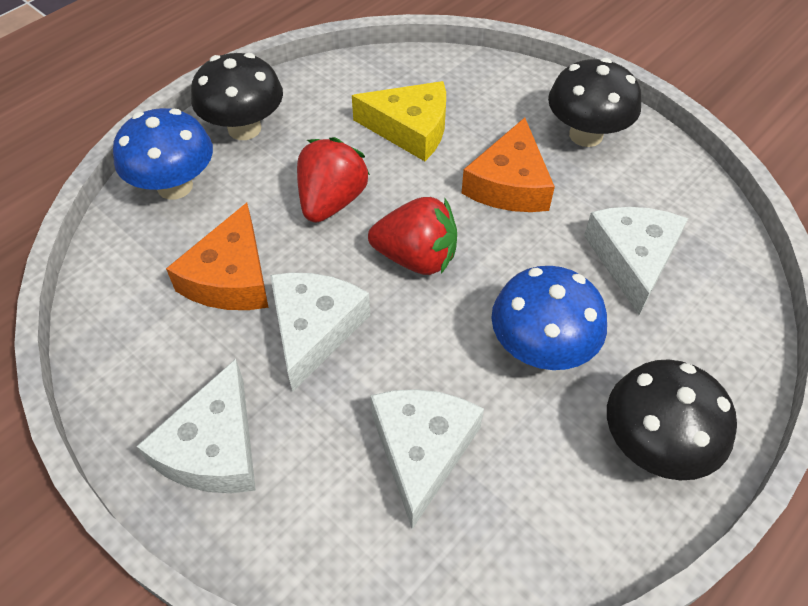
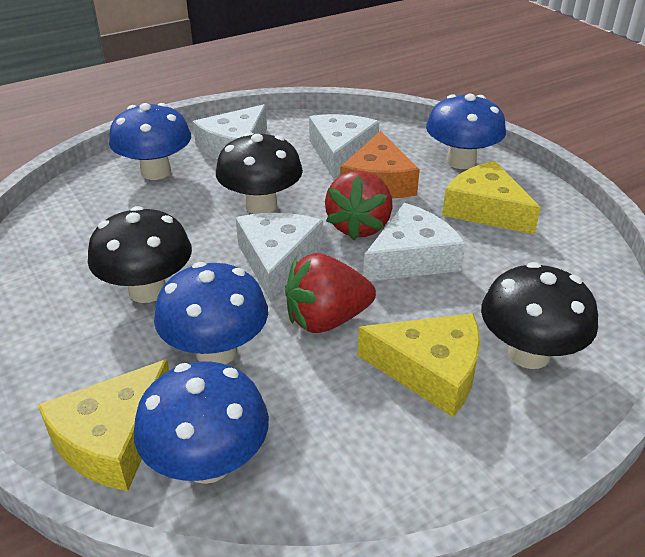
blue mushroom: [113,108,213,200] [491,266,607,370] = 2 -> [109,103,191,180] [134,361,269,484] [154,262,268,365] [426,94,506,169] = 4
orange cheese: [166,203,269,310] [461,118,555,212] = 2 -> [340,131,420,198] = 1
yellow cheese: [352,81,446,161] = 1 -> [38,359,169,491] [357,313,480,417] [442,161,541,234] = 3

